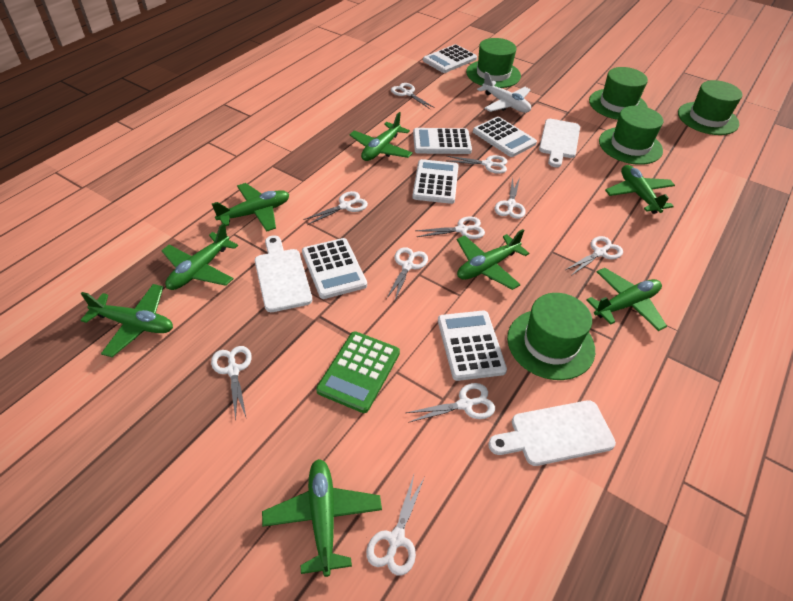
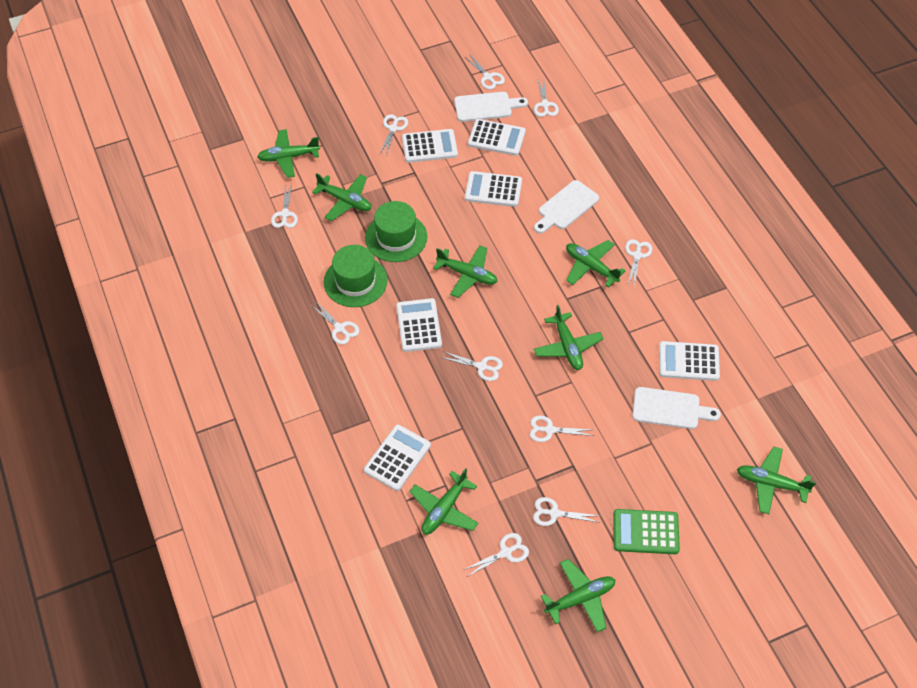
green hat: [466,38,521,88] [507,293,595,380] [589,67,648,120] [599,106,663,165] [678,80,743,135] = 5 -> [324,245,388,307] [365,201,427,262] = 2
white plane: [477,72,531,113] = 1 -> none = 0

